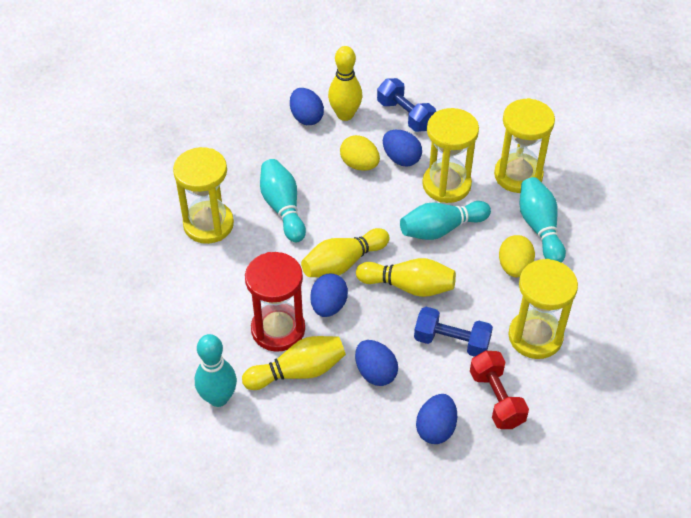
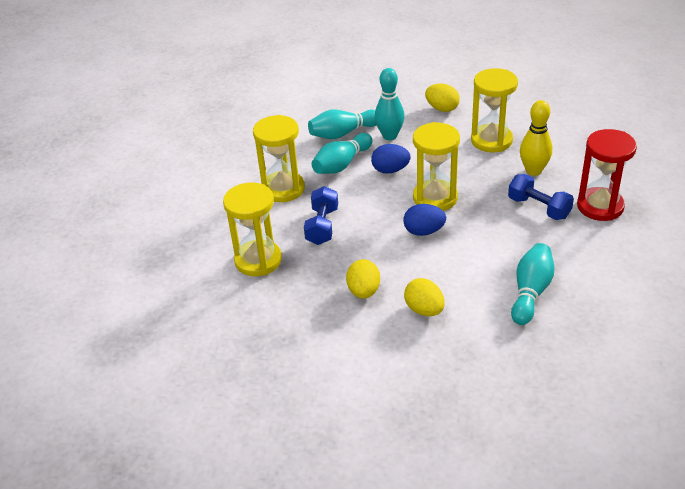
blue egg: [290,88,324,125] [310,274,348,317] [355,340,398,386] [383,130,422,166] [416,394,457,444] = 5 -> [371,144,411,174] [403,204,446,236] = 2
red dumbbell: [470,351,529,429] = 1 -> none = 0
yellow bowling pin: [242,336,346,390] [301,228,389,277] [328,46,362,121] [356,258,456,297] = 4 -> [520,100,552,176] = 1
yellow egg: [340,135,380,171] [499,235,535,277] = 2 -> [346,259,380,299] [404,278,445,316] [425,84,460,112] = 3

